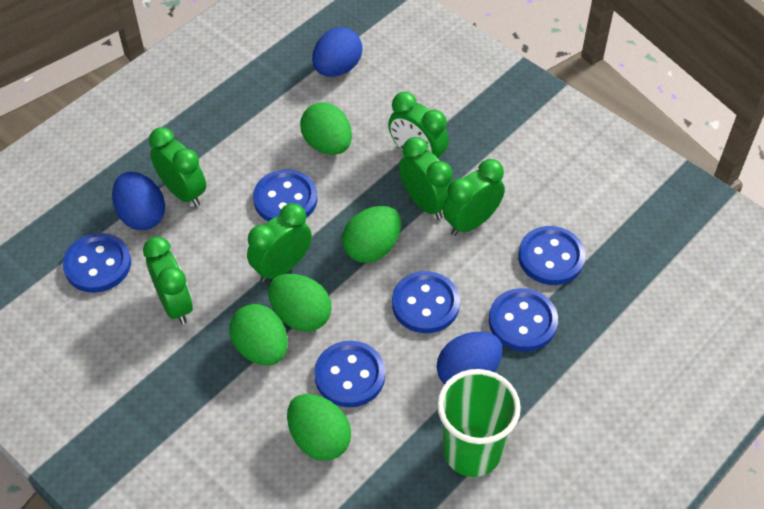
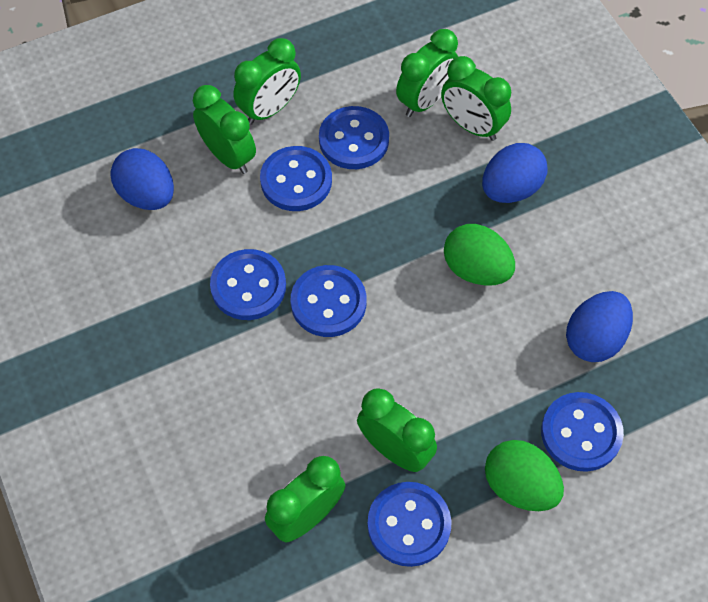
green cup: [437,369,521,477] = 1 -> none = 0
green egg: [229,304,288,365] [268,274,332,332] [287,394,351,461] [300,102,352,155] [342,206,401,263] = 5 -> [444,224,515,286] [485,440,564,511] = 2

